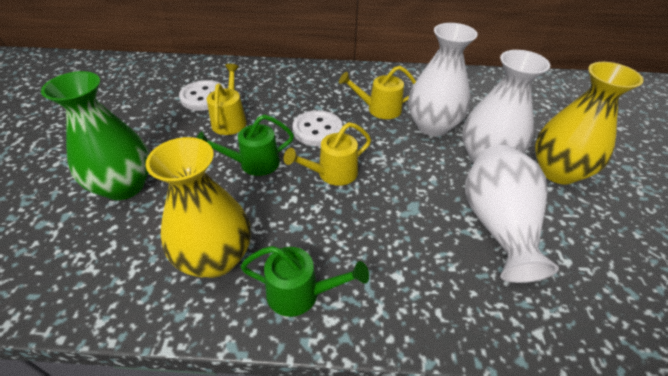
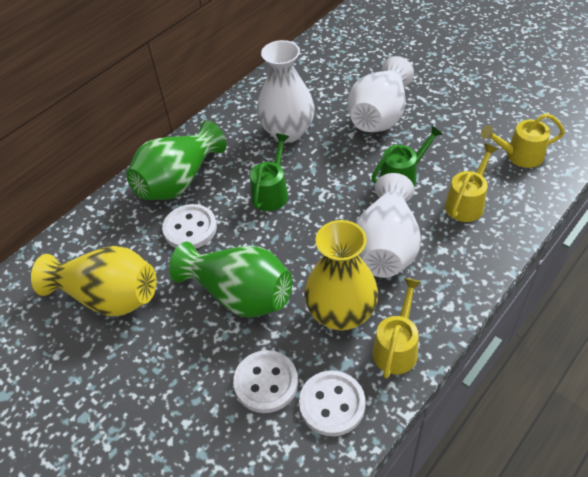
green vase: [41,71,150,200] = 1 -> [127,120,226,200] [169,242,292,318] = 2
white button: [179,80,226,111] [293,110,343,146] = 2 -> [162,204,217,249] [233,350,298,413] [299,371,365,436] = 3

